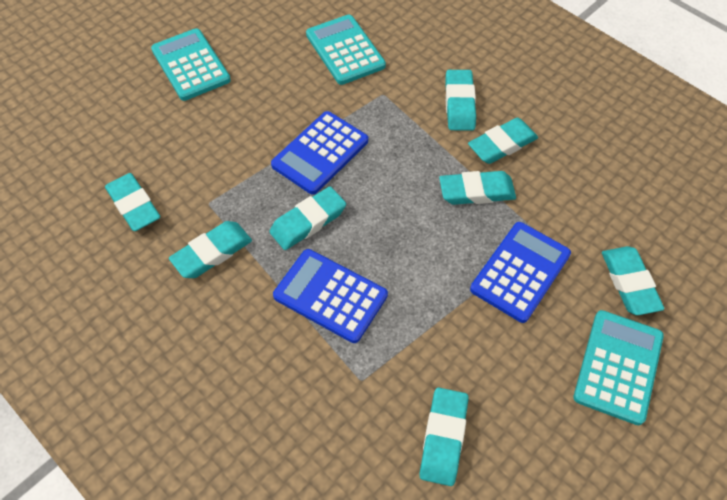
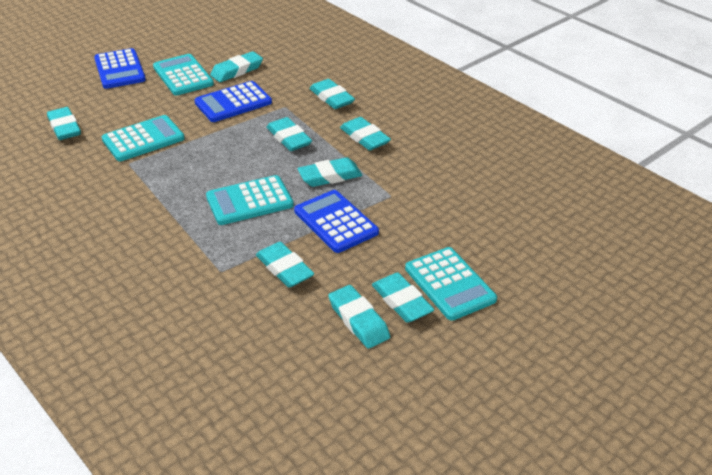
turquoise calculator: [151,28,231,101] [306,14,386,85] [573,310,664,425] = 3 -> [102,115,185,161] [153,54,214,95] [206,175,294,225] [405,247,497,321] = 4
turquoise eraser: [105,173,160,231] [169,221,252,278] [269,187,346,250] [419,388,469,486] [439,171,516,205] [445,70,476,131] [468,118,538,164] [602,246,664,315] = 8 -> [47,107,81,140] [210,51,263,82] [256,242,314,288] [266,117,312,151] [298,157,362,187] [309,79,355,109] [328,285,390,349] [340,117,391,151] [372,273,434,323] = 9

